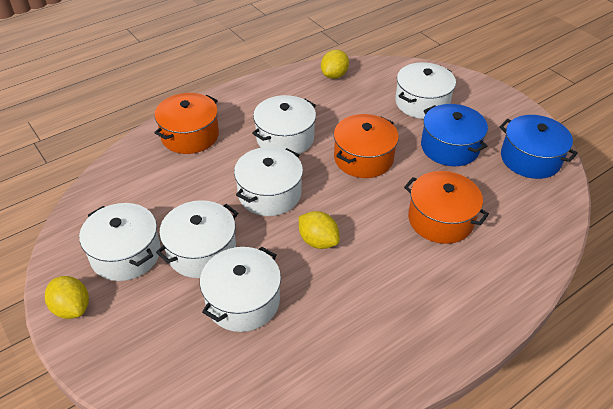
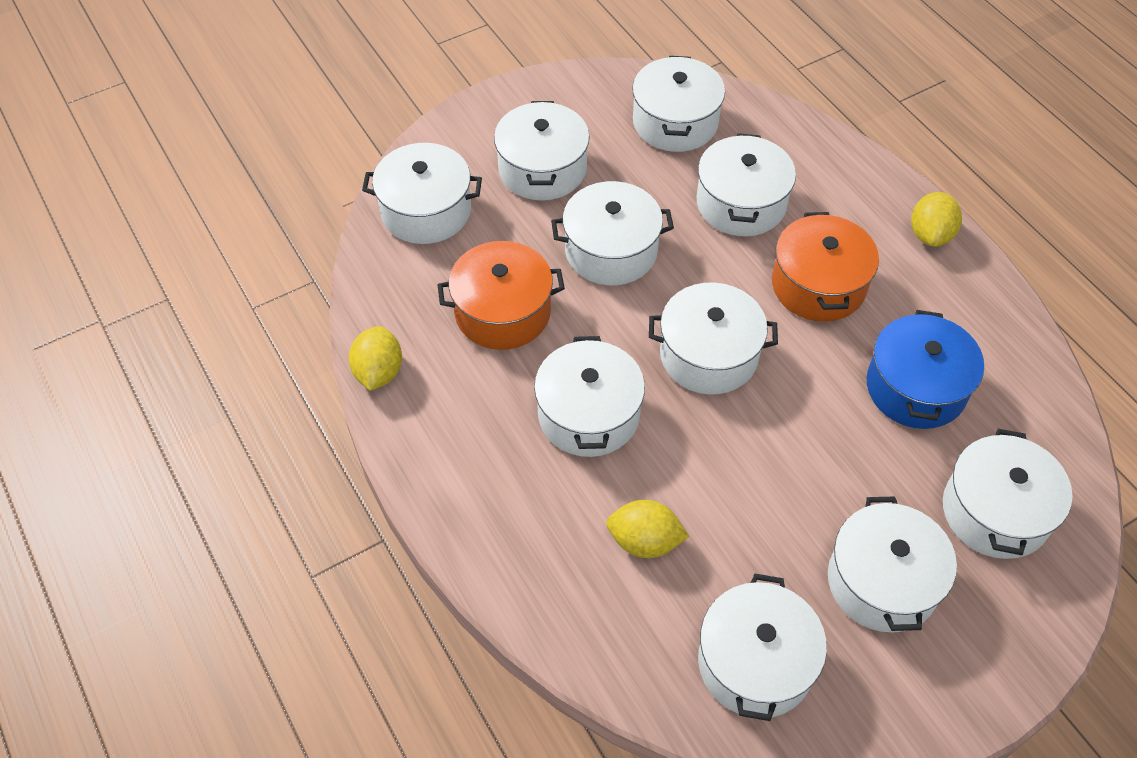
blue pot: [421,104,488,166] [499,115,578,179] = 2 -> [867,310,984,429] = 1
orange pot: [154,93,219,154] [334,114,399,178] [404,171,489,244] = 3 -> [438,241,565,350] [772,212,879,322] = 2
white pot: [79,203,161,281] [156,200,238,278] [200,247,281,332] [234,147,303,216] [252,95,316,154] [395,62,456,119] = 6 -> [362,143,482,244] [494,101,590,201] [534,336,645,457] [551,181,674,286] [632,56,725,152] [649,282,778,395] [697,133,796,236] [698,574,827,721] [828,496,957,632] [943,429,1073,559] = 10

